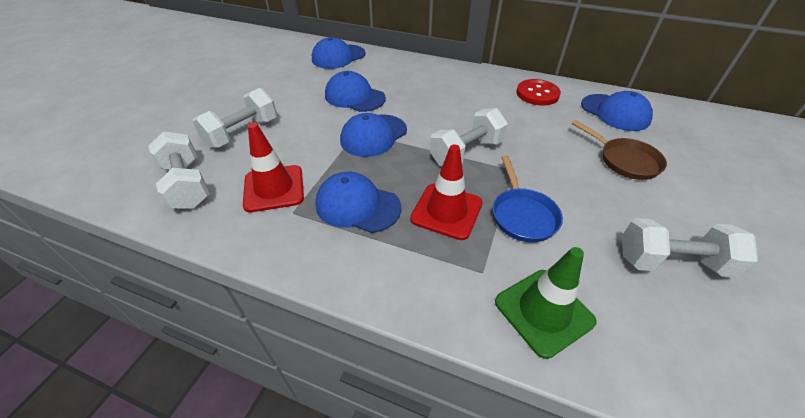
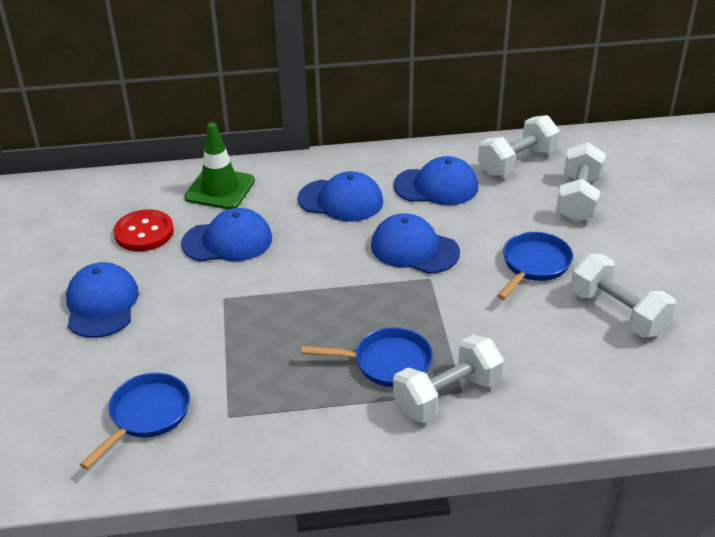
blue pan: [493,155,563,242] = 1 -> [80,372,190,470] [301,327,433,387] [497,232,573,300] = 3
brown pan: [572,120,667,180] = 1 -> none = 0
red traffic cone: [243,123,304,212] [410,145,483,240] = 2 -> none = 0

